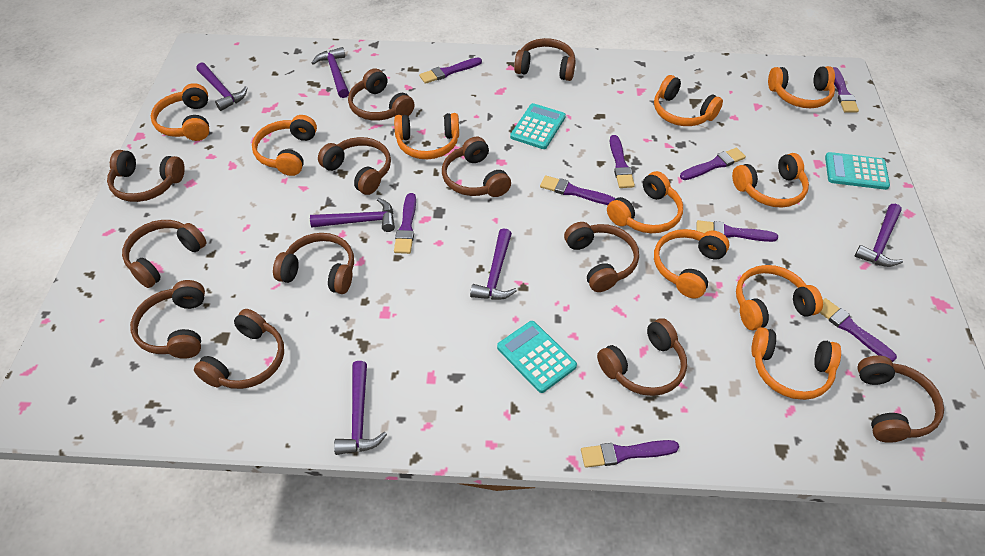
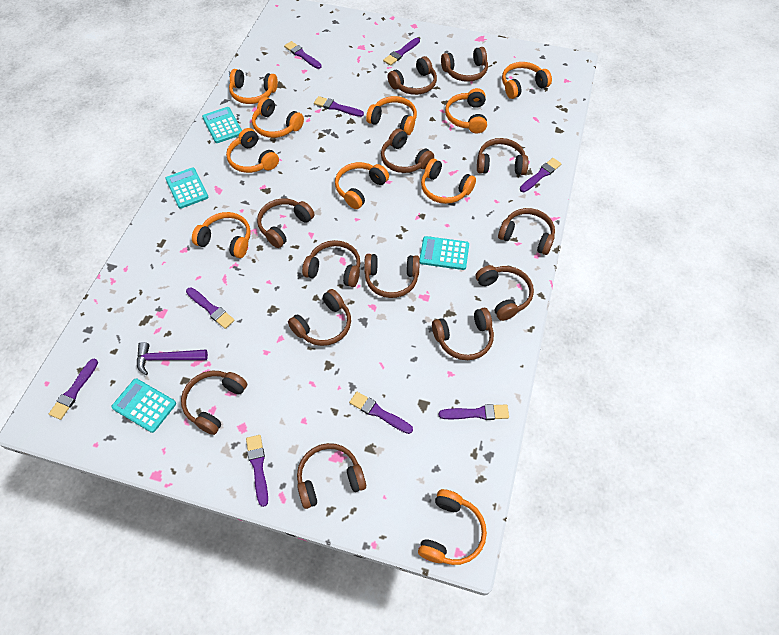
brown headphones: [107,150,185,202] [122,220,206,288] [130,280,205,359] [194,309,284,389] [273,233,354,294] [318,137,391,195] [348,68,415,121] [442,137,511,197] [514,38,576,81] [564,222,639,292] [597,318,687,396] [858,356,944,443] = 12 -> [181,371,247,435] [257,198,314,248] [288,289,351,346] [297,443,366,509] [302,240,361,287] [364,254,420,298] [381,128,434,173] [387,56,437,95] [432,308,494,360] [441,47,488,82] [476,265,534,321] [477,138,528,175] [498,208,555,255] = 13
purple hammer: [196,62,247,111] [310,198,395,232] [312,47,349,98] [334,361,387,455] [470,228,517,300] [855,204,903,267] = 6 -> [137,342,208,375] = 1
turquoise calculator: [497,321,577,393] [510,103,566,149] [825,152,890,190] = 3 -> [111,378,176,433] [165,167,208,209] [202,107,242,143] [420,236,469,270] = 4

